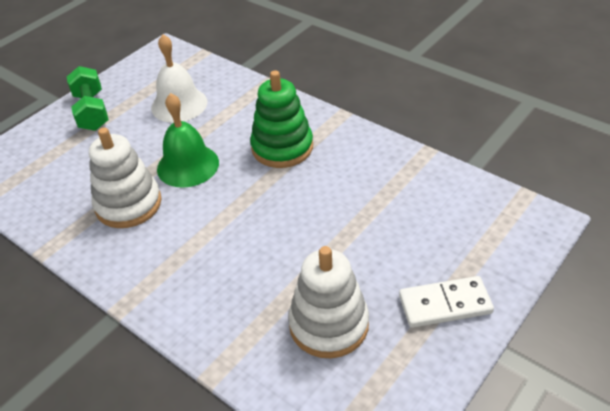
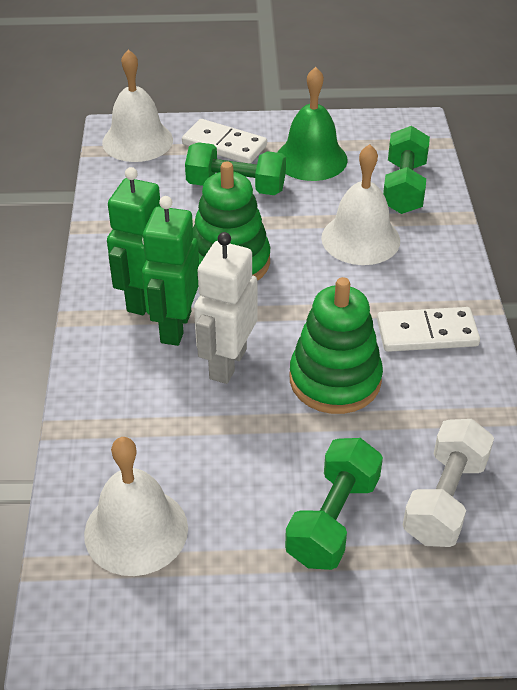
green dumbbell: [67,66,109,131] = 1 -> [185,142,286,195] [285,438,383,570] [383,126,430,214] = 3
green robot: none = 0 -> [107,167,161,315] [142,196,199,346] = 2
green stacking toy: [250,70,313,168] = 1 -> [193,161,270,281] [290,277,383,414] = 2
white bell: [151,34,207,123] = 1 -> [84,437,188,576] [102,49,173,162] [321,144,400,265] = 3
white domino: [399,276,494,328] = 1 -> [182,119,267,164] [377,307,480,352] = 2
white dumbbell: none = 0 -> [403,419,494,547] = 1
white robot: none = 0 -> [194,232,257,384] = 1
white stacking toy: [89,127,161,228] [288,246,369,358] = 2 -> none = 0

